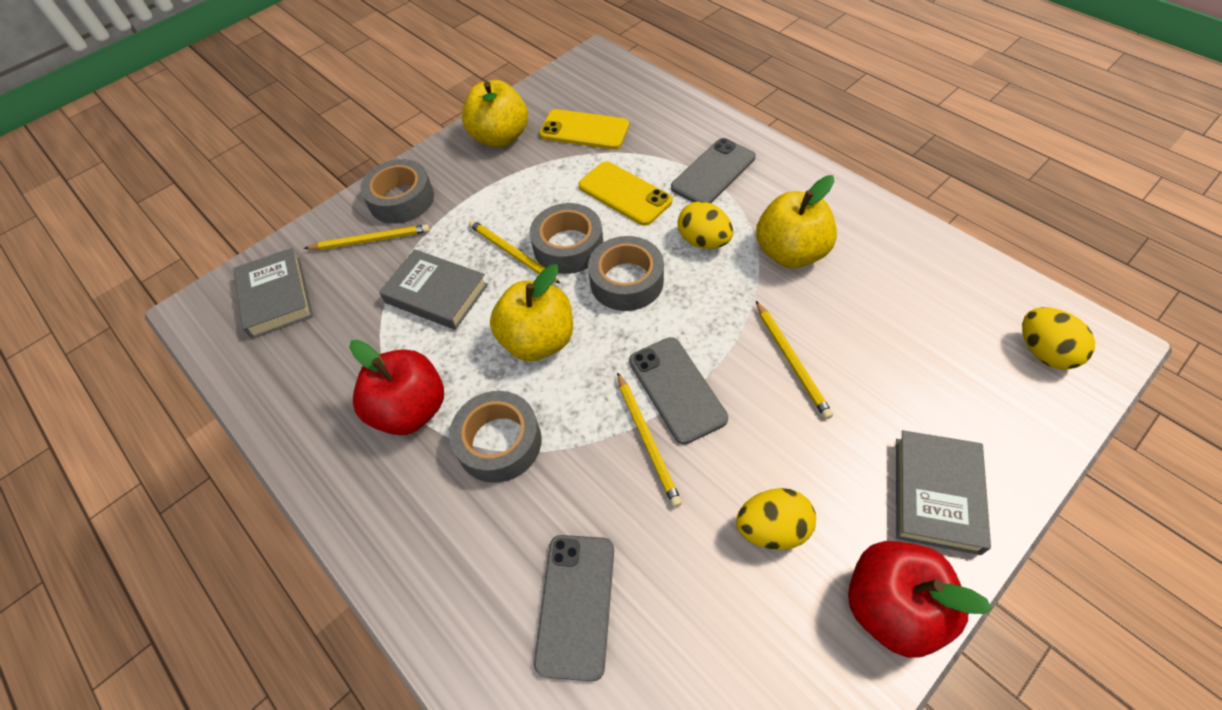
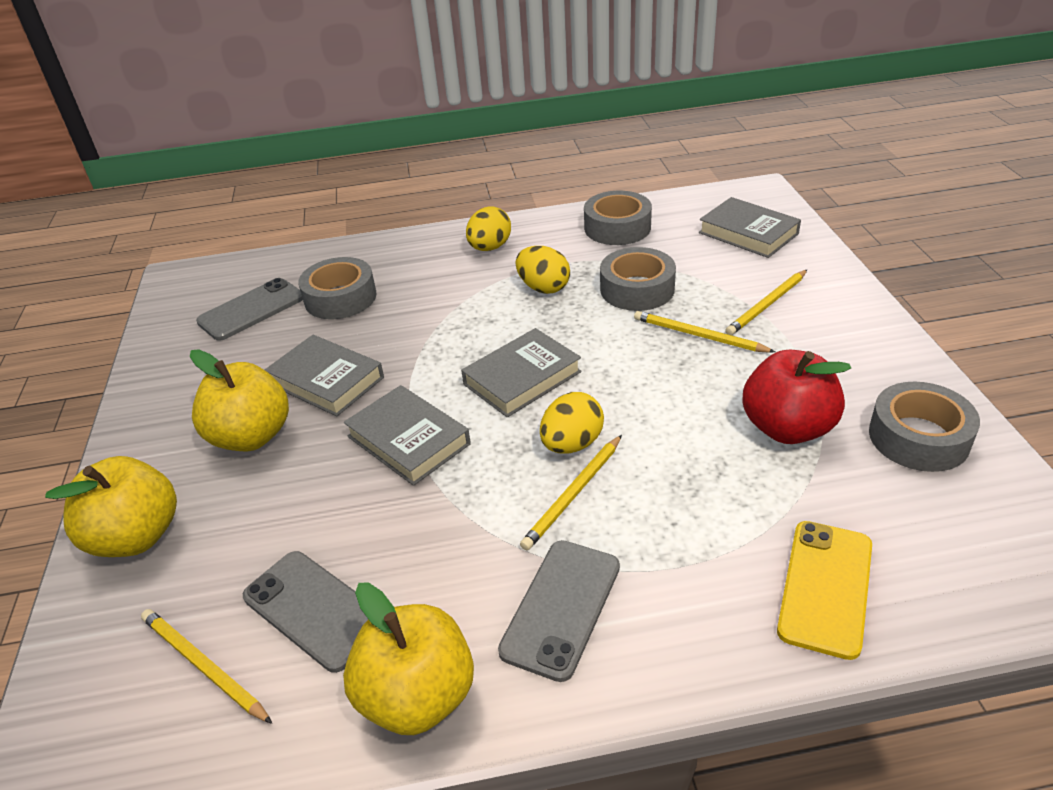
grey book: [233,248,313,339] [379,249,488,330] [896,430,991,555] = 3 -> [265,335,384,416] [344,385,471,486] [461,328,582,417] [699,197,801,258] = 4
red apple: [349,340,444,435] [848,541,992,658] = 2 -> [742,350,851,444] = 1
yellow phone: [539,109,629,149] [578,161,672,226] = 2 -> [777,521,872,660] = 1

